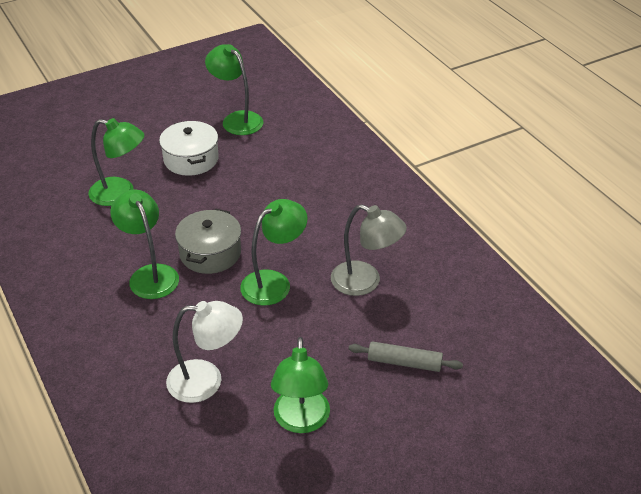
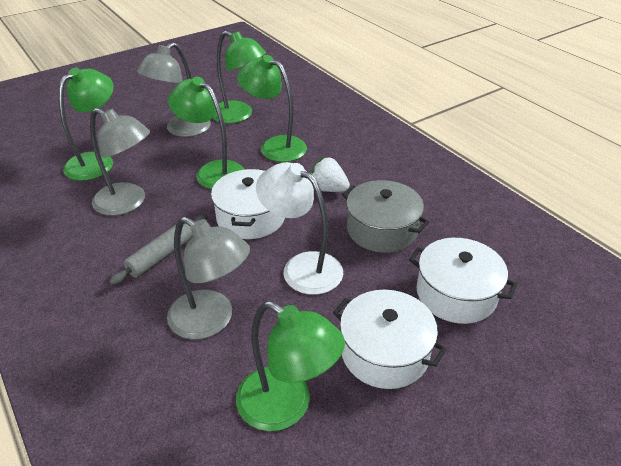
grey lamp: [331,204,407,296] = 1 -> [90,108,150,216] [136,42,211,137] [167,217,250,340] = 3
white pot: [159,121,219,176] = 1 -> [211,169,285,239] [333,290,447,389] [409,238,517,324] = 3
white strawberry: none = 0 -> [311,157,350,192] = 1

